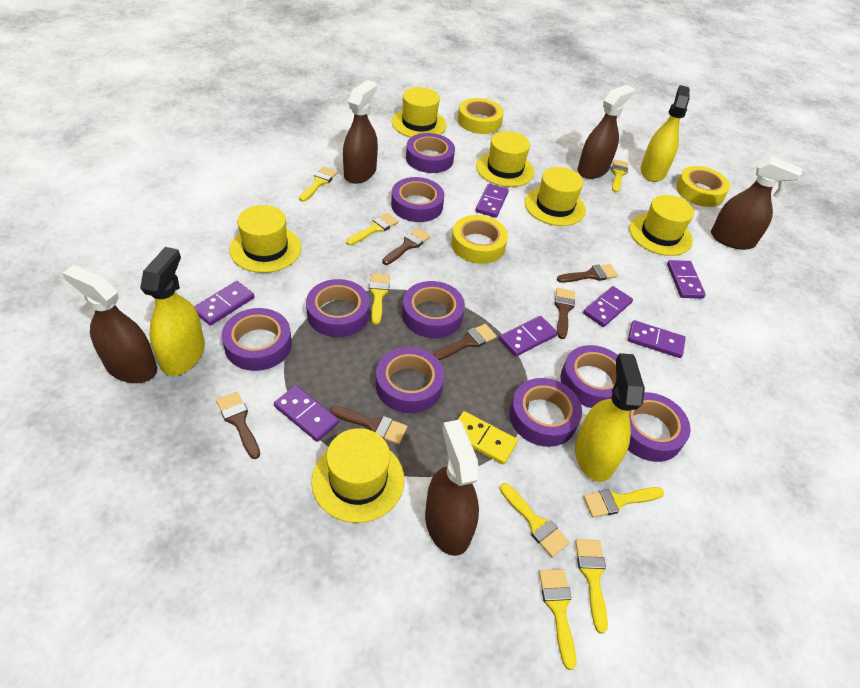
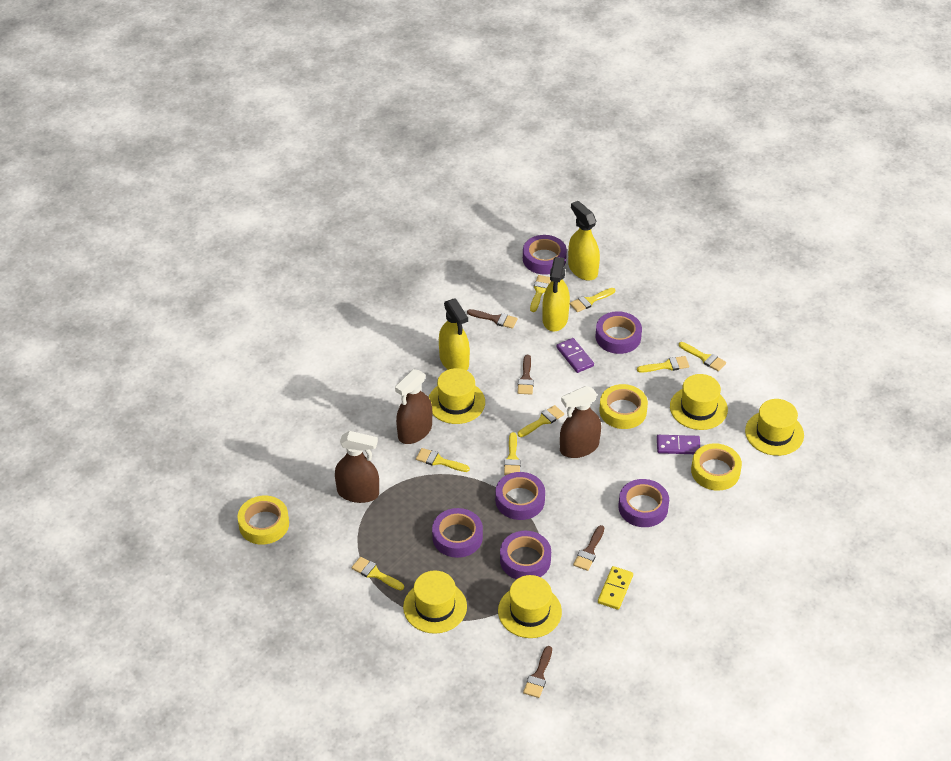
brown brush: [216,392,260,459] [330,406,408,445] [382,228,430,265] [433,324,497,360] [555,288,575,339] [557,264,618,283] = 6 -> [467,309,517,329] [518,355,534,395] [523,646,552,698] [573,525,604,571] = 4
brown spray bottle: [62,265,157,383] [343,80,378,184] [425,420,480,556] [577,85,634,179] [711,156,802,250] = 5 -> [335,431,379,503] [395,369,432,444] [560,386,601,458] = 3
purple domino: [194,281,254,326] [274,385,339,442] [475,183,509,218] [499,316,557,357] [583,286,633,327] [628,320,686,358] [667,260,706,298] = 7 -> [556,338,594,373] [657,435,700,454] = 2
purple tape: [222,308,292,371] [306,279,370,337] [376,347,444,413] [391,177,444,222] [402,281,465,338] [406,133,455,173] [509,378,582,447] [560,345,618,408] [628,392,691,462] = 9 -> [432,508,483,558] [495,472,545,520] [500,531,551,579] [523,235,567,275] [596,311,642,354] [618,479,669,527] = 6
yellow hat: [230,205,301,273] [312,428,405,523] [392,87,447,137] [476,131,534,187] [525,167,586,226] [629,195,694,256] = 6 -> [403,570,467,634] [429,368,485,424] [498,575,562,638] [670,374,728,430] [745,399,804,456] = 5

